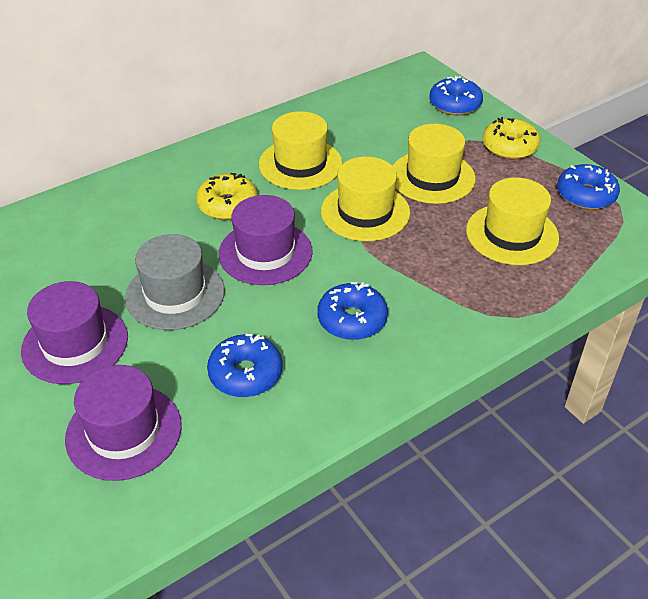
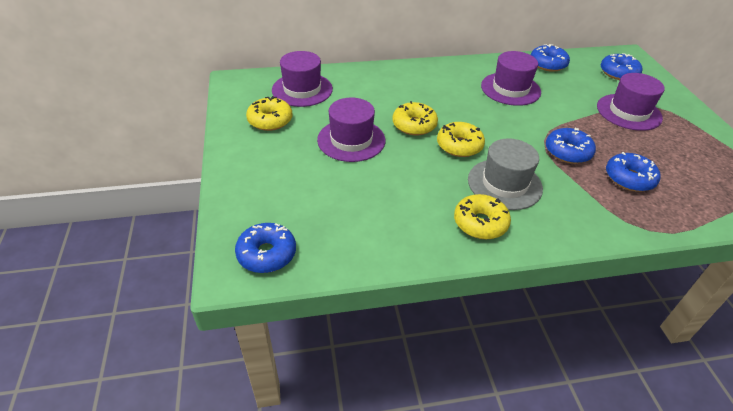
blue donut: [207,334,283,397] [317,282,388,340] [430,76,483,115] [557,164,620,210] = 4 -> [235,223,296,273] [531,44,570,72] [546,128,596,164] [601,53,642,80] [606,152,661,192] = 5
purple hat: [21,281,128,384] [65,365,182,481] [218,195,313,285] = 3 -> [272,51,333,107] [317,97,385,162] [481,51,541,106] [597,73,665,131] = 4
yellow donut: [196,173,257,220] [483,117,540,159] = 2 -> [246,96,292,131] [392,101,438,136] [437,122,485,157] [454,194,511,239] = 4
yellow hat: [259,111,343,190] [321,157,410,241] [393,124,476,204] [466,177,559,265] = 4 -> none = 0

